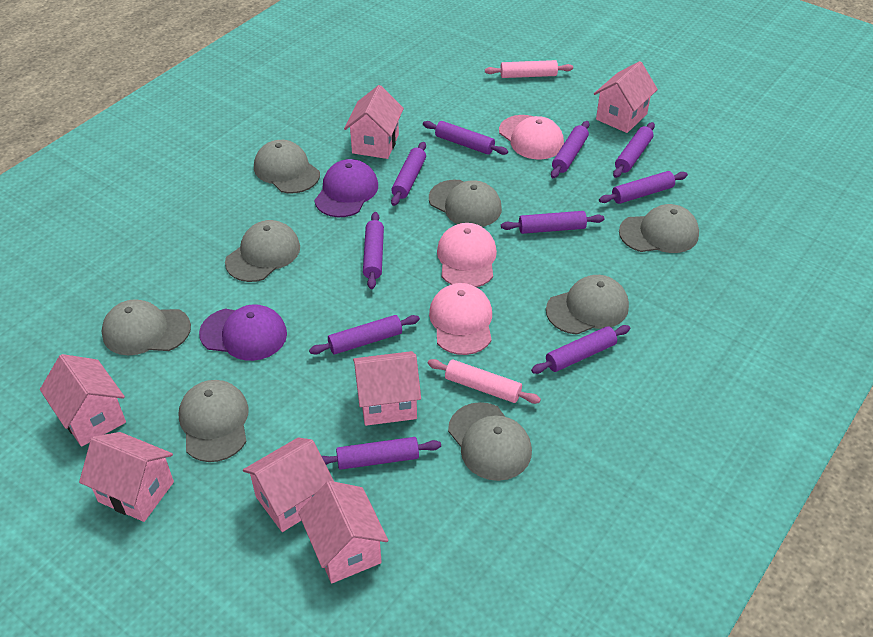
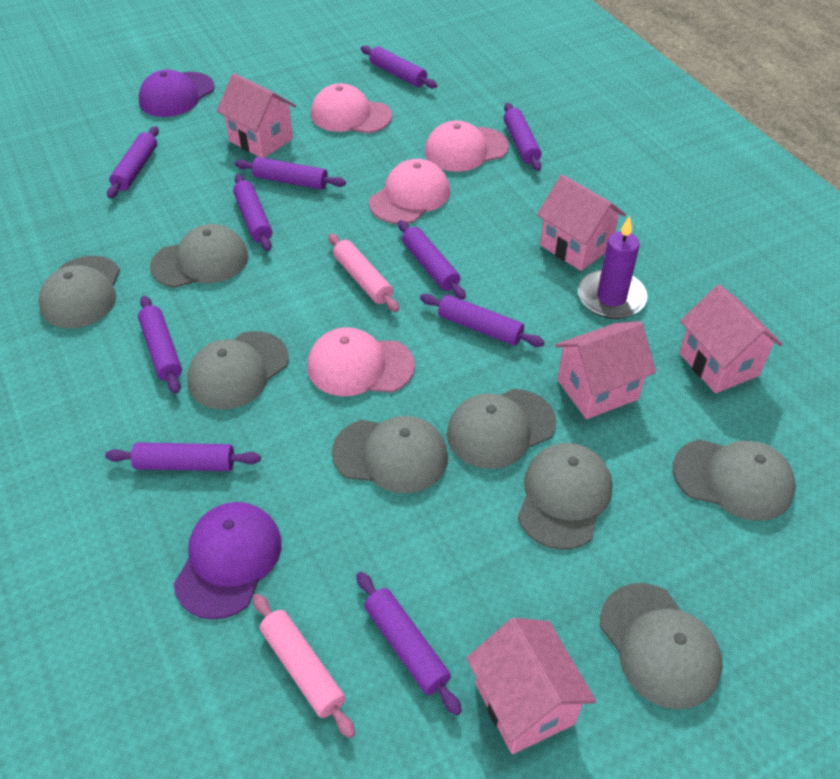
pink cap: [429,283,492,355] [437,223,497,287] [499,115,564,159] = 3 -> [307,327,415,396] [311,83,392,134] [369,159,450,224] [425,121,509,172] = 4
pink house: [40,354,126,447] [79,432,174,522] [243,438,334,532] [298,481,388,583] [344,85,404,159] [353,351,421,426] [594,61,658,133] = 7 -> [217,73,296,158] [467,618,596,754] [537,175,626,271] [555,321,656,419] [679,285,783,393] = 5
purple candle: none = 0 -> [578,216,648,319] = 1

